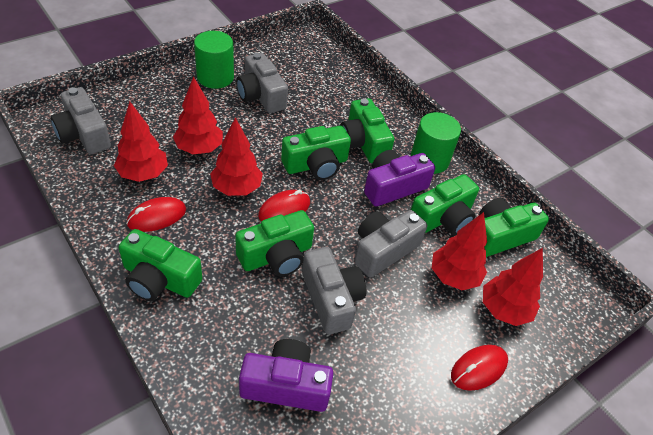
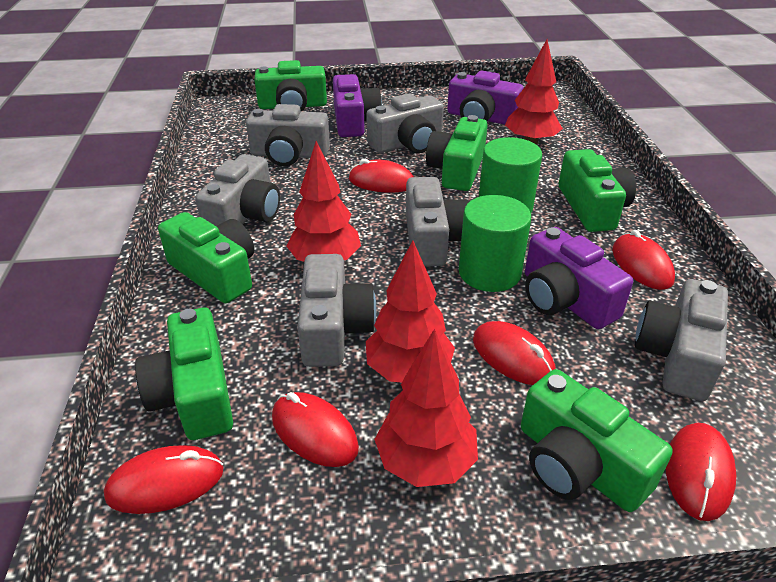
grey camera: [50,87,111,154] [236,53,288,113] [302,247,366,334] [354,210,427,278] = 4 -> [195,154,280,226] [246,104,330,166] [298,254,376,367] [366,94,444,154] [406,177,469,266] [635,279,728,401] = 6
purple camera: [239,339,333,412] [364,150,435,207] = 2 -> [333,74,382,137] [447,71,524,125] [525,227,633,329] = 3
red mouse: [126,197,186,232] [258,190,310,221] [451,345,508,391] = 3 -> [104,445,224,514] [272,392,359,467] [349,159,414,193] [473,321,555,385] [612,230,675,290] [666,423,736,521] = 6
red tree: [114,102,168,182] [173,76,223,154] [210,117,263,196] [432,212,487,290] [483,248,543,326] = 5 -> [286,141,361,261] [366,240,455,382] [374,329,478,487] [505,39,563,145] = 4

